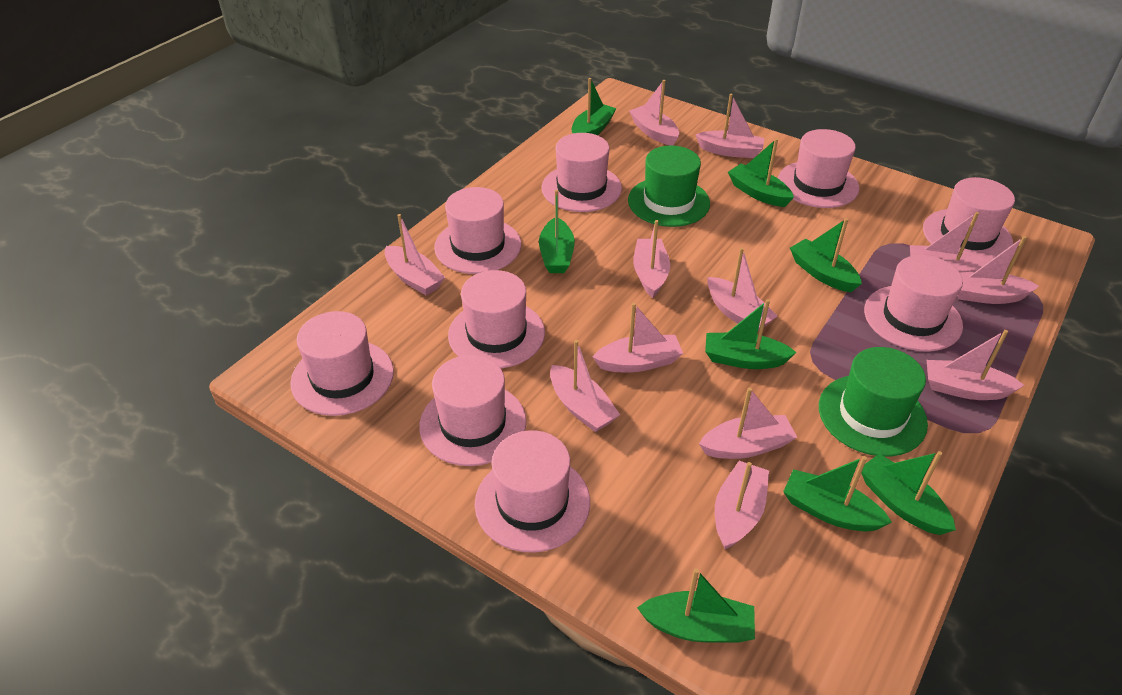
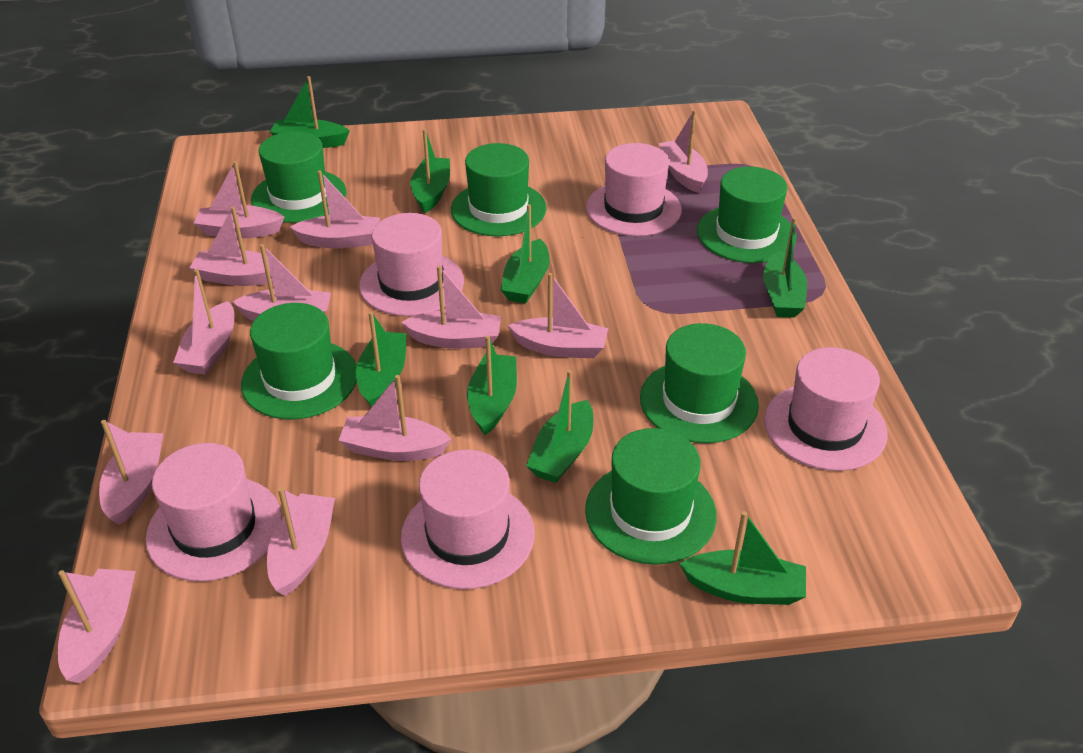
green hat: [628,146,710,227] [819,347,928,456] = 2 -> [241,303,357,419] [251,131,346,223] [451,143,547,236] [585,428,717,565] [640,323,759,443] [697,167,796,263] = 6
pink hat: [290,311,394,416] [419,355,526,466] [434,187,521,274] [448,270,545,368] [475,430,590,552] [542,133,622,212] [778,129,859,208] [864,255,963,351] [923,177,1015,261] = 9 -> [146,443,282,581] [359,213,464,316] [401,450,535,589] [586,143,682,236] [764,347,887,471] = 5

